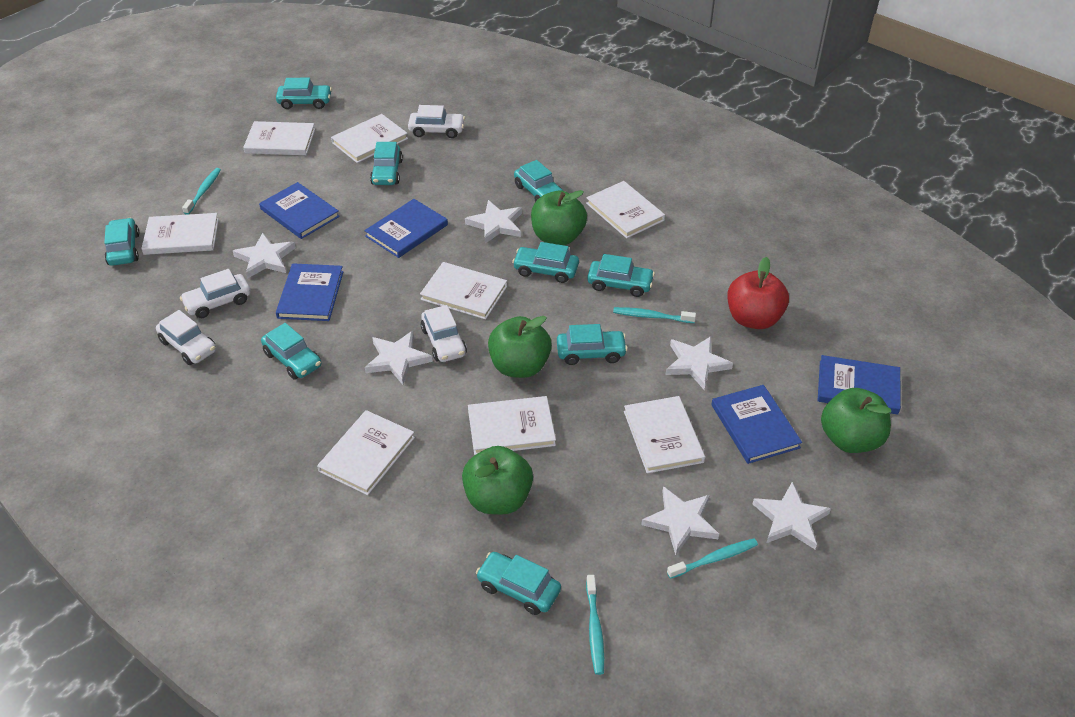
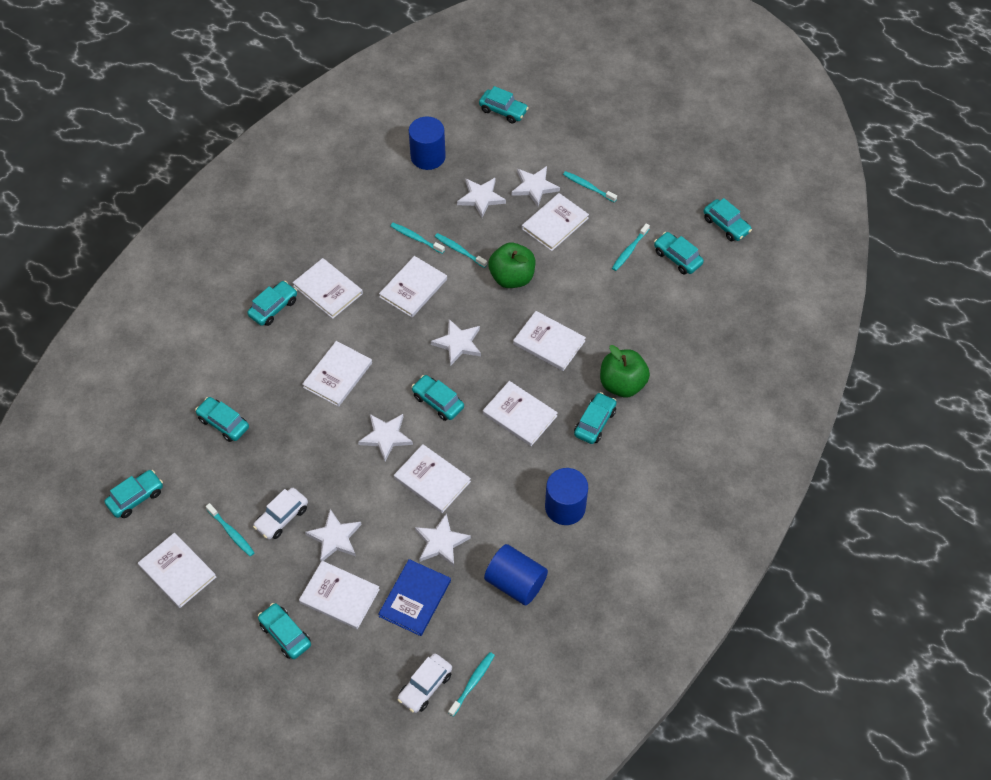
blue book: [259,182,340,239] [276,263,343,321] [364,199,448,258] [711,385,802,464] [818,355,901,414] = 5 -> [378,559,451,636] = 1
blue cylinder: none = 0 -> [409,116,446,170] [484,544,548,605] [545,468,588,525] = 3
green apple: [462,446,533,514] [488,316,552,378] [531,190,587,245] [821,388,891,453] = 4 -> [488,243,535,288] [600,345,650,397] = 2
red apple: [727,257,789,329] = 1 -> none = 0
turquoise toothbrush: [182,168,221,215] [586,575,604,675] [613,307,696,323] [667,538,758,579] = 4 -> [206,503,255,556] [391,223,445,254] [435,233,487,268] [448,652,495,717] [563,171,617,203] [612,223,650,271] = 6
white book: [141,213,219,255] [243,121,315,155] [317,410,415,495] [331,114,408,163] [420,262,507,320] [468,396,556,455] [586,181,665,238] [624,396,705,473] = 8 -> [138,533,216,608] [292,258,363,319] [299,561,380,629] [302,341,372,407] [379,256,447,317] [394,444,471,513] [483,381,558,446] [513,311,586,371] [522,193,589,251] = 9
white car: [156,310,216,365] [180,269,251,318] [408,105,465,138] [421,305,467,362] = 4 -> [253,488,308,539] [397,653,452,713] = 2

